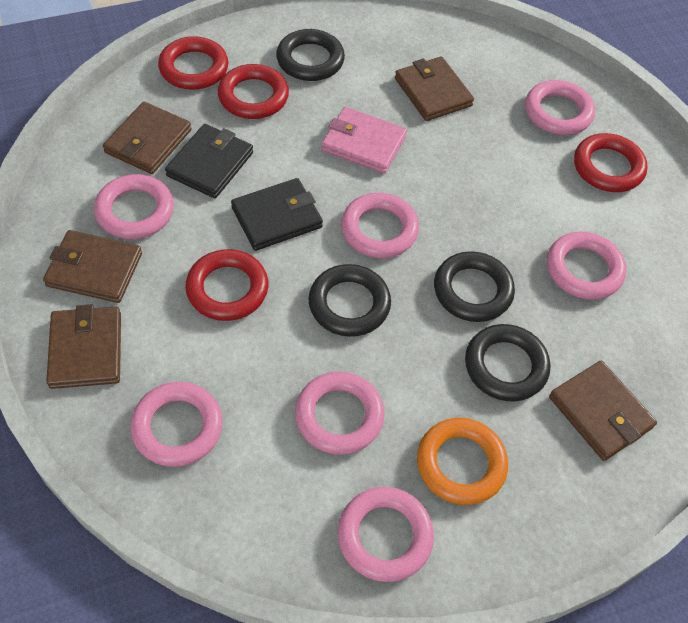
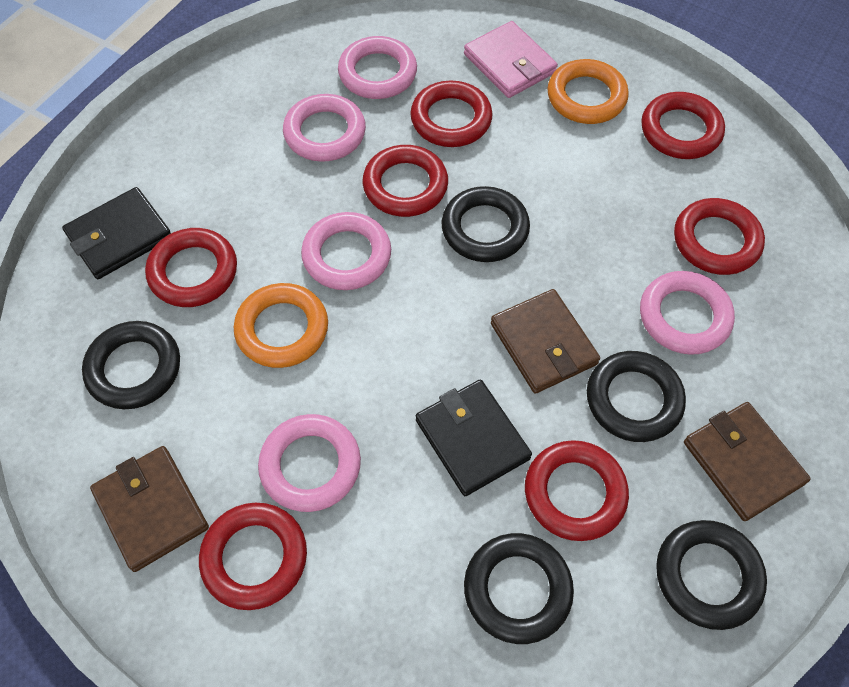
black ring: [276,29,345,81] [309,264,391,337] [434,251,515,322] [465,324,550,401] = 4 -> [82,321,180,409] [441,186,530,262] [464,533,574,644] [587,351,686,442] [656,520,767,630] = 5
brown wallet: [43,230,142,303] [46,304,121,389] [103,102,192,174] [395,57,474,121] [549,361,657,461] = 5 -> [90,446,209,572] [491,289,600,394] [684,402,811,521] = 3
orange ring: [417,418,508,505] = 1 -> [234,283,328,368] [548,59,629,124] = 2
pink ring: [94,174,174,239] [130,382,223,467] [295,371,384,455] [338,487,434,582] [341,193,419,258] [525,80,595,135] [547,232,626,300] = 7 -> [258,414,361,512] [283,94,366,162] [301,212,391,290] [338,36,417,99] [640,271,735,355] = 5
red ring: [158,36,228,90] [185,249,268,321] [218,64,289,119] [574,133,648,192] = 4 -> [145,228,237,307] [199,503,307,610] [363,145,448,217] [410,80,493,147] [525,440,629,541] [641,92,725,159] [674,198,765,275] = 7

